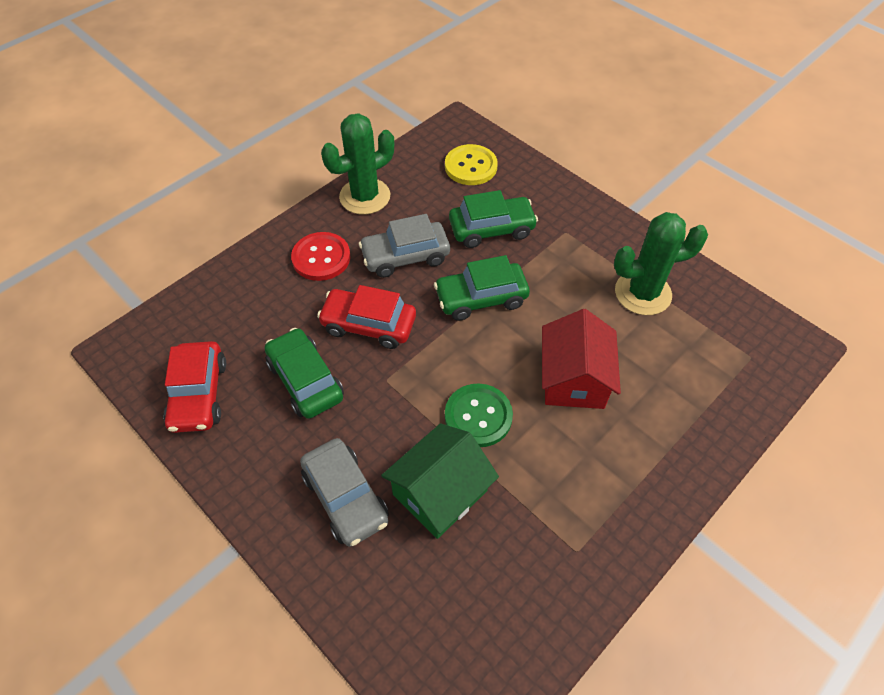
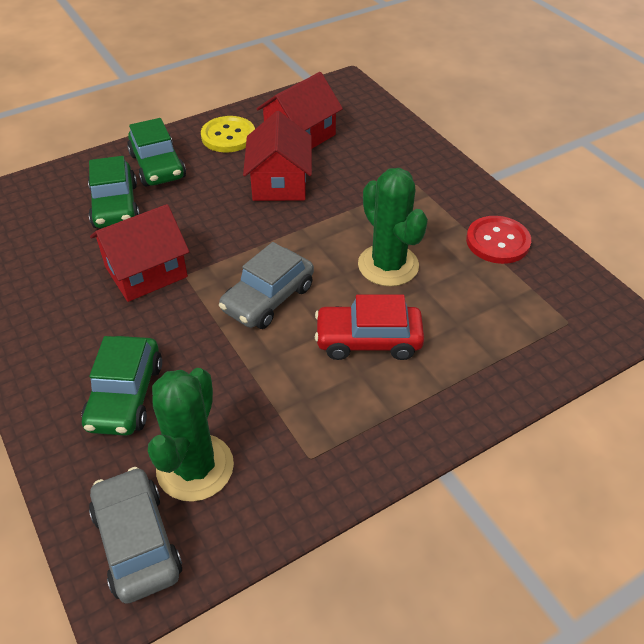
green button: [445,383,513,447] = 1 -> none = 0
green house: [381,423,499,539] = 1 -> none = 0
red car: [163,341,226,433] [317,285,416,349] = 2 -> [315,294,424,360] = 1
red house: [542,309,621,409] = 1 -> [90,204,189,302] [243,111,312,201] [256,72,343,149] = 3

